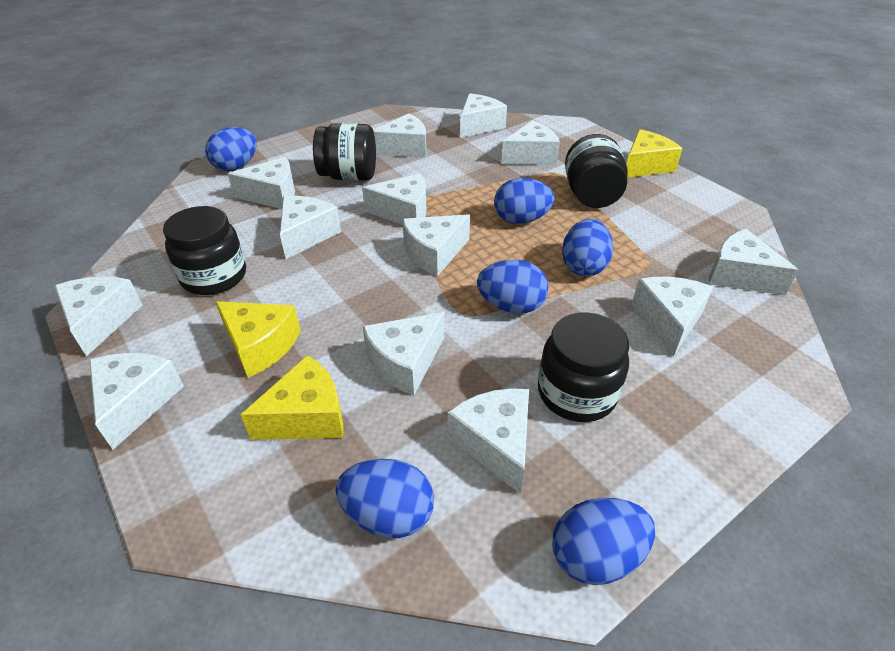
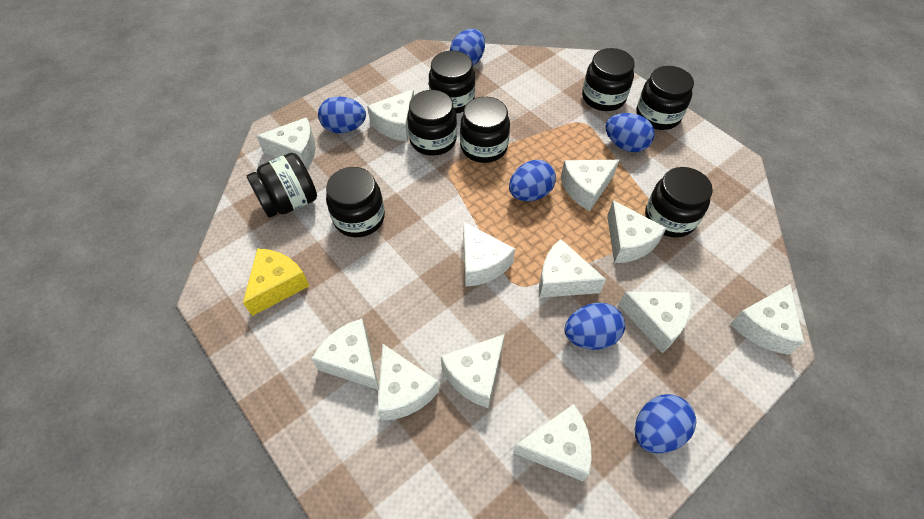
black jar: [163,206,246,295] [313,123,376,181] [538,312,629,422] [565,134,628,208] = 4 -> [247,153,317,218] [326,167,385,237] [407,90,457,156] [429,51,475,114] [460,97,510,163] [582,48,635,111] [636,66,694,130] [645,167,713,238] = 8
white cheese: [55,276,143,357] [89,353,184,450] [228,157,295,209] [280,196,341,259] [362,173,426,225] [363,312,444,395] [373,113,426,158] [402,215,470,276] [447,388,529,494] [460,93,507,138] [501,120,560,165] [631,277,713,357] [709,229,799,295] = 13 -> [256,117,316,169] [311,318,379,390] [367,89,414,142] [377,344,439,421] [441,334,505,408] [463,222,515,287] [513,404,592,481] [539,239,606,298] [561,160,619,211] [607,200,667,263] [618,291,691,353] [730,284,804,355] = 12
yellow cheese: [215,301,301,378] [240,355,343,440] [626,129,683,178] = 3 -> [243,248,309,316] = 1

